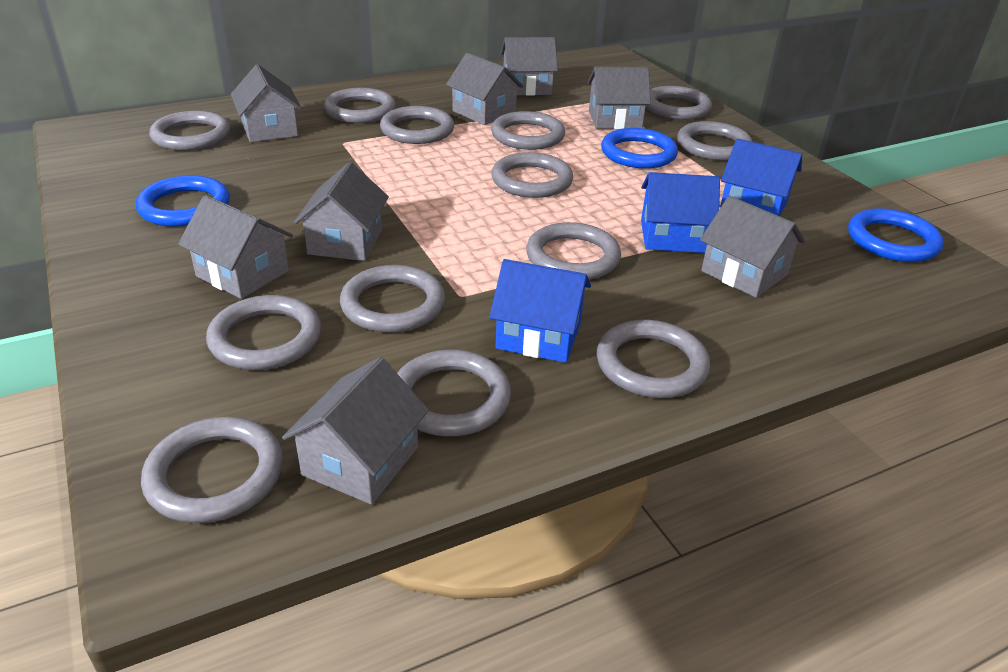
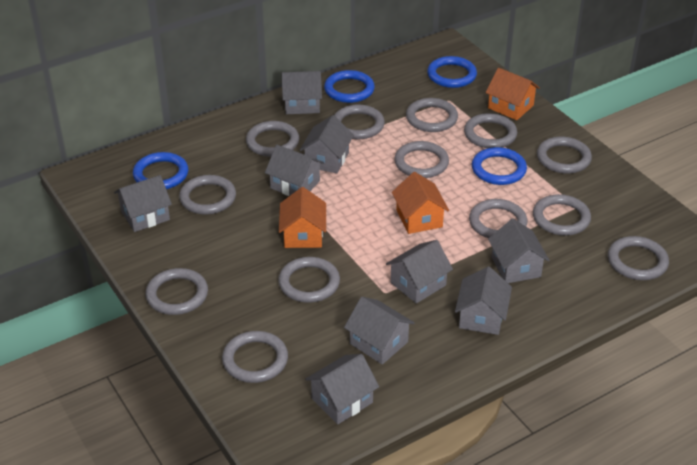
blue house: [489,259,591,363] [641,172,720,253] [720,138,802,216] = 3 -> none = 0
blue ring: [136,175,230,227] [601,128,678,169] [848,208,944,262] = 3 -> [133,152,188,189] [324,70,375,103] [427,56,477,88] [472,147,527,185] = 4
grey house: [178,195,293,299] [231,64,301,142] [282,357,429,505] [294,162,389,261] [446,53,523,125] [500,37,558,96] [588,67,651,129] [700,196,805,298] = 8 -> [114,175,172,232] [265,145,324,196] [281,71,322,114] [300,115,354,173] [305,354,379,424] [344,297,414,364] [386,240,453,304] [455,266,512,335] [488,219,550,283] = 9
orange house: none = 0 -> [279,187,326,248] [392,172,449,234] [485,68,540,120] = 3

